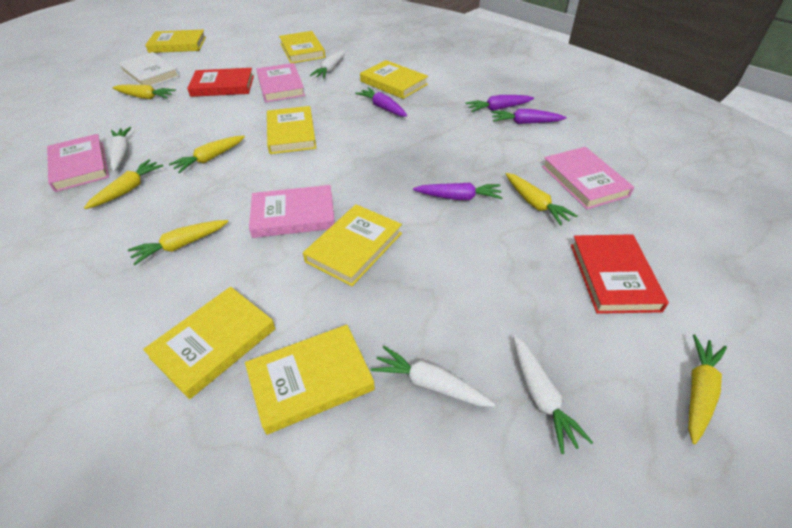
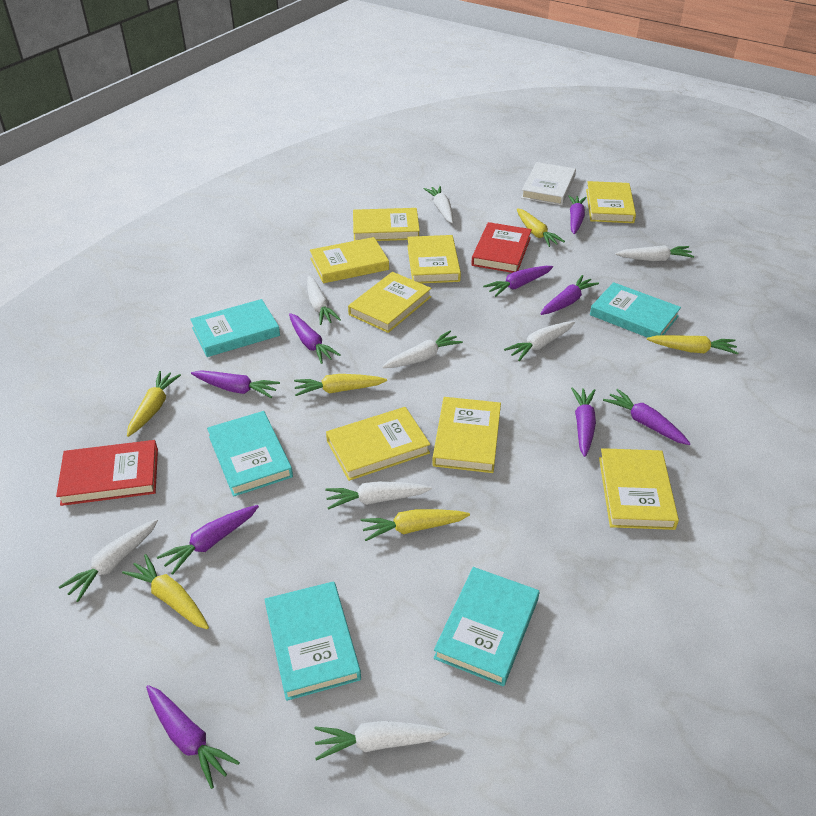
pink book: [47,134,109,192] [249,185,335,238] [256,63,305,102] [542,147,634,209] = 4 -> none = 0
purple carrot: [355,87,407,117] [413,183,503,200] [465,95,534,112] [491,109,566,124] = 4 -> [146,685,240,789] [157,505,259,575] [191,370,280,398] [289,313,341,364] [483,266,553,297] [541,275,599,315] [568,195,587,234] [571,387,596,457] [603,389,691,445] = 9
turquoise book: none = 0 -> [190,299,280,357] [207,411,293,497] [264,581,361,701] [434,567,539,686] [590,282,681,338] = 5
white carrot: [110,127,131,171] [310,51,345,79] [371,346,495,407] [513,336,593,454] = 4 -> [59,519,158,602] [307,276,341,325] [314,721,450,760] [325,481,432,510] [382,331,463,368] [424,186,453,223] [504,321,575,361] [615,245,694,261] = 8
yellow book: [143,287,276,399] [145,29,206,53] [245,325,375,435] [267,106,316,154] [279,31,325,63] [303,204,402,286] [360,60,428,99] = 7 -> [310,237,389,283] [326,407,430,481] [348,272,431,333] [353,208,420,241] [407,235,461,284] [432,397,501,473] [586,181,636,223] [599,448,679,530] = 8

